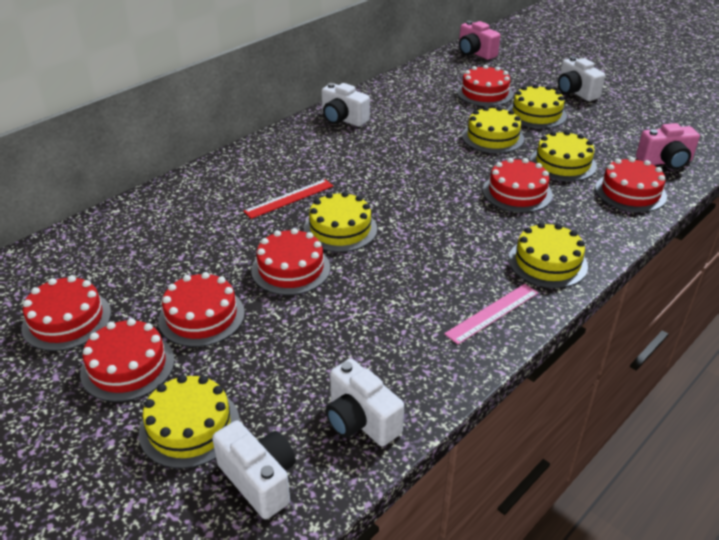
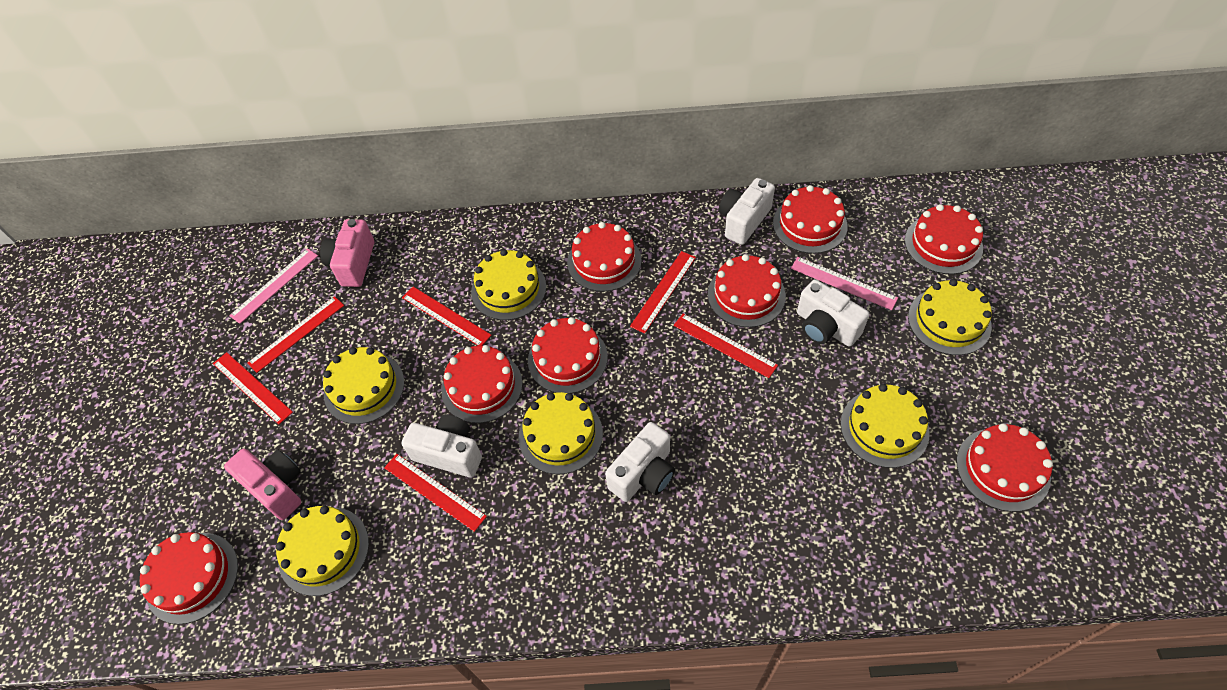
pink ruler: [444,284,538,344] = 1 -> [229,248,318,324] [791,257,898,310] = 2
red cake: [22,275,111,351] [80,318,175,402] [158,272,245,347] [251,228,330,295] [457,65,513,106] [483,158,553,213] [595,157,667,212] = 7 -> [140,532,238,624] [442,345,523,423] [528,317,608,393] [567,222,642,292] [708,254,786,327] [773,185,848,254] [905,204,983,274] [957,424,1053,512] = 8
red ruler: [243,179,333,219] = 1 -> [213,352,293,424] [247,296,344,373] [384,454,487,532] [402,287,492,346] [630,251,696,334] [674,314,778,378] = 6

